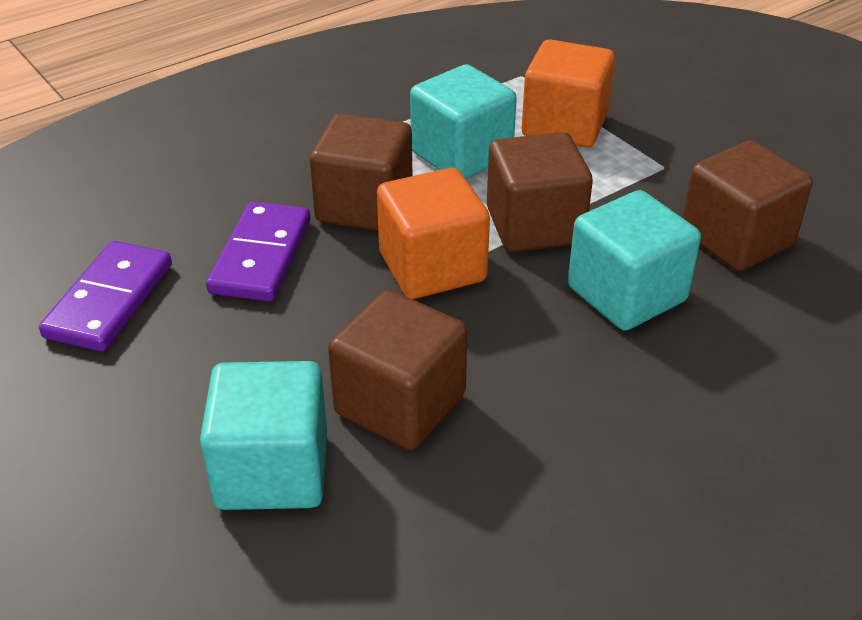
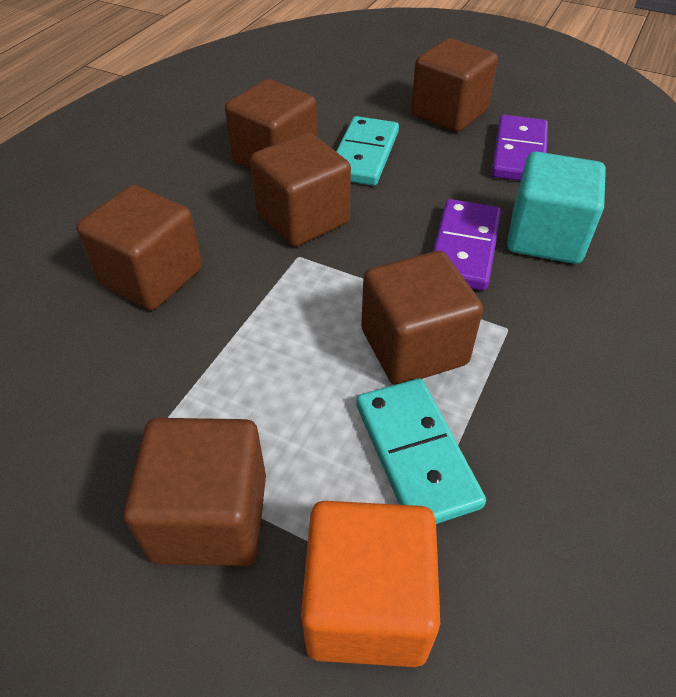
brown cube: [310,113,412,231] [328,290,468,450] [487,132,593,252] [683,140,813,271] = 4 -> [76,185,202,310] [124,418,266,566] [225,79,317,170] [250,132,351,247] [361,251,483,385] [411,38,498,132] = 6
orange cube: [377,168,490,299] [522,39,615,148] = 2 -> [301,501,440,667] = 1
turquoise cube: [200,361,327,510] [410,64,517,179] [568,190,701,330] = 3 -> [507,152,606,264] = 1
turquoise domino: none = 0 -> [336,116,399,186] [356,378,486,524] = 2

